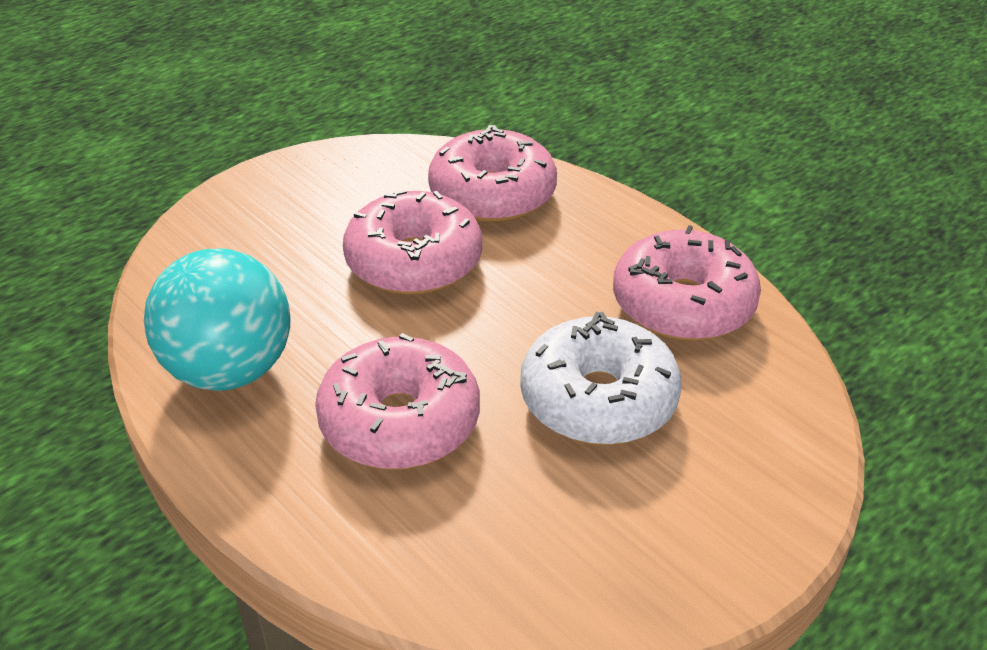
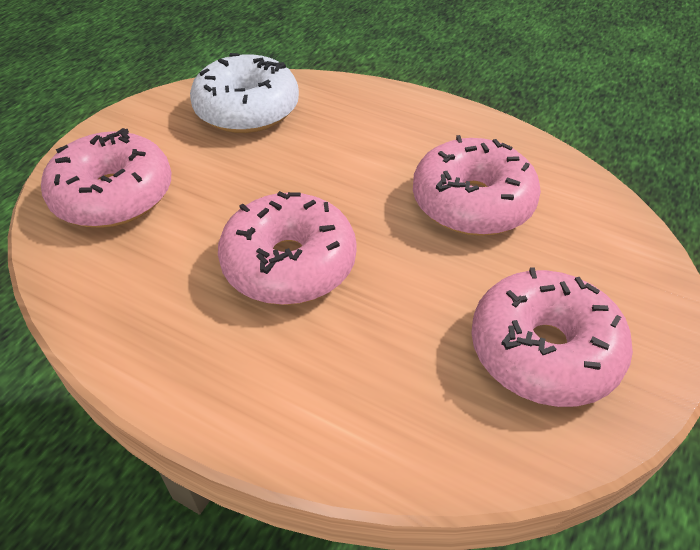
turquoise ball: [144,248,291,391] = 1 -> none = 0

